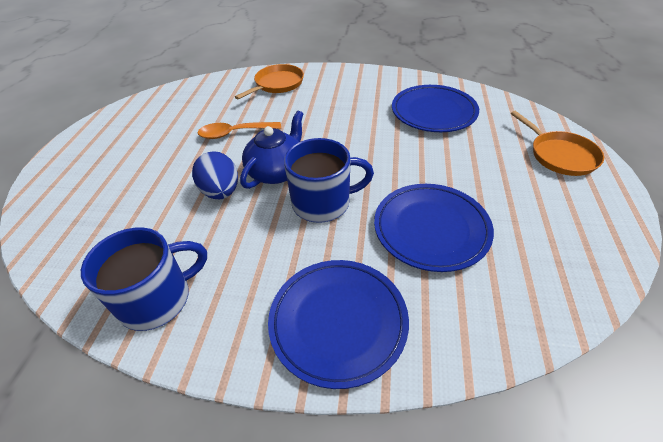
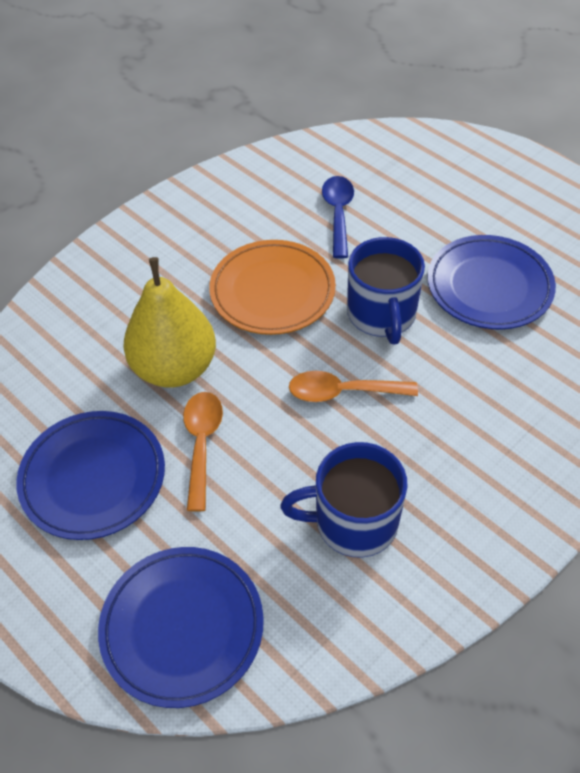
blue egg: [192,151,238,199] = 1 -> none = 0
blue spoon: none = 0 -> [322,176,354,259] = 1
blue teapot: [240,111,303,189] = 1 -> none = 0
orange pan: [235,64,304,100] [511,111,604,176] = 2 -> none = 0
orange plate: none = 0 -> [209,240,336,335] = 1
orange spoon: [197,122,281,139] = 1 -> [183,392,223,512] [289,371,418,402] = 2
yellow pear: none = 0 -> [123,257,216,388] = 1

